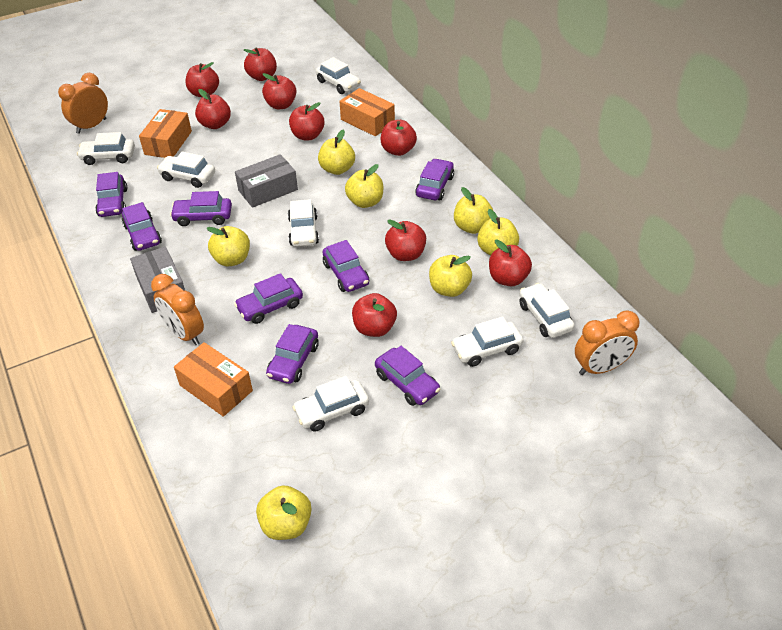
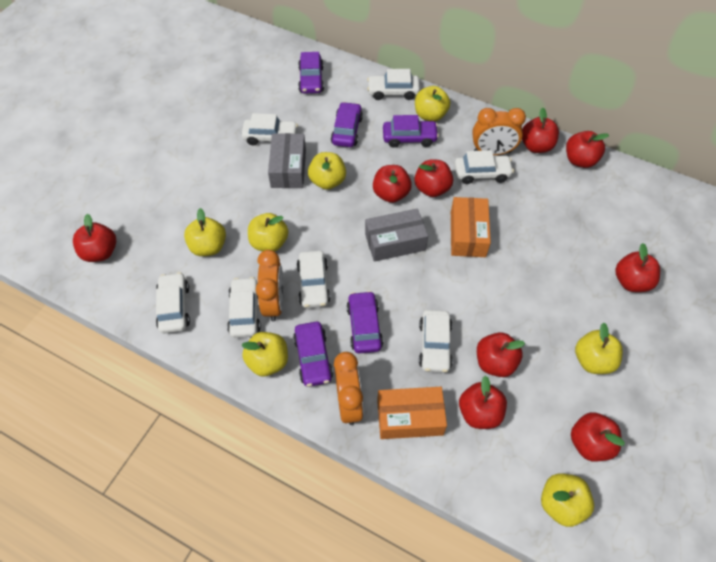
orange box: [139,109,192,158] [174,342,253,417] [339,88,395,136] = 3 -> [377,387,447,439] [451,197,491,257] = 2
purple car: [95,172,127,217] [122,202,162,251] [170,191,232,226] [234,273,303,324] [266,324,319,384] [323,240,369,292] [375,346,441,406] [415,158,454,200] = 8 -> [293,322,333,387] [298,52,324,94] [331,102,363,147] [346,291,383,353] [383,115,439,148] = 5

